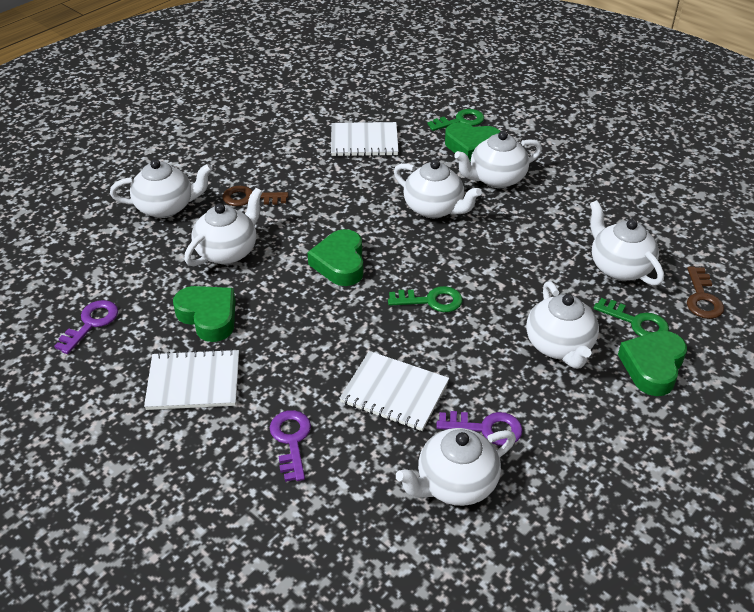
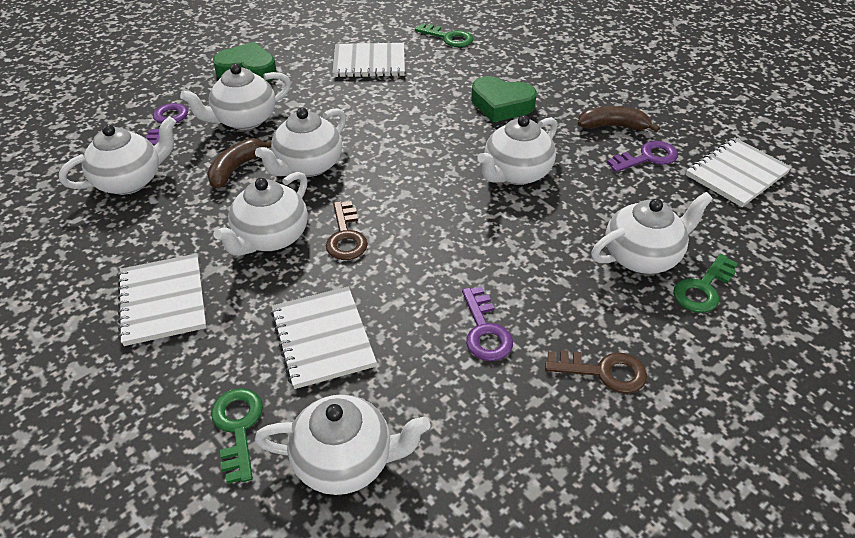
brown banana: none = 0 -> [207,138,272,189] [578,106,660,132] = 2
green heart: [173,286,235,342] [307,229,363,286] [445,122,501,162] [618,331,687,396] = 4 -> [213,42,277,82] [471,76,537,122] = 2
white notebook: [144,349,239,410] [331,122,399,156] [339,351,449,431] = 3 -> [118,253,206,346] [271,286,377,389] [333,43,405,78] [686,137,792,207] = 4

